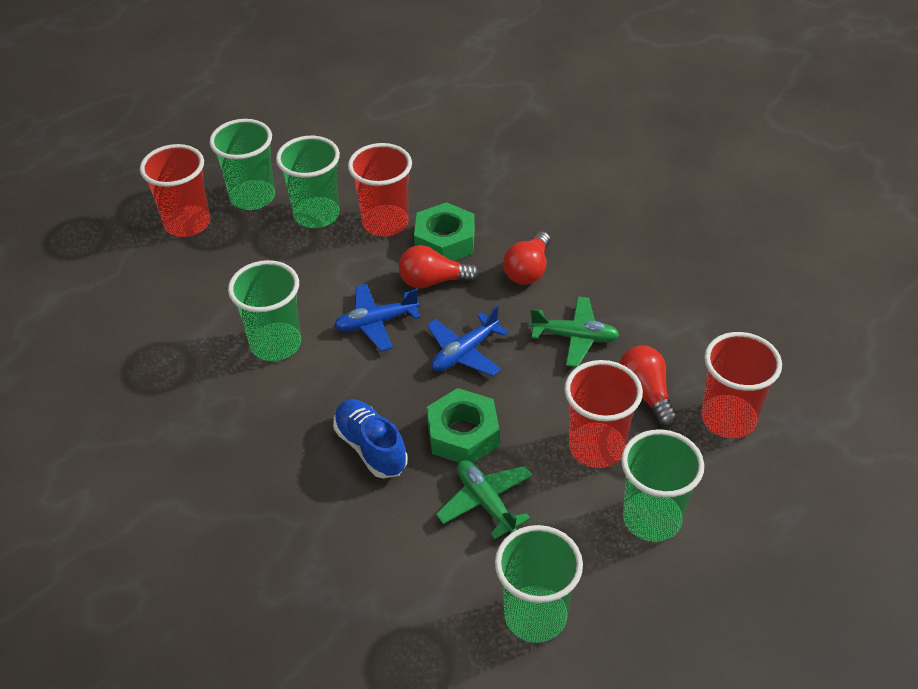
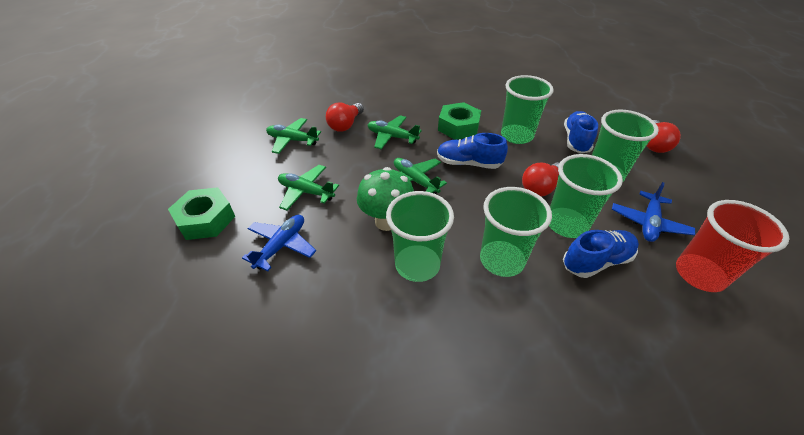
blue shoe: [333,399,408,478] = 1 -> [437,133,508,169] [563,230,639,278] [564,111,598,154] = 3
green mushroom: none = 0 -> [357,167,414,231] = 1
green plane: [436,460,533,539] [530,296,619,367] = 2 -> [266,118,321,154] [278,165,339,211] [368,115,422,149] [394,158,447,194] = 4
red cup: [140,144,210,237] [348,143,412,236] [564,360,643,468] [701,332,782,438] = 4 -> [676,200,790,292] = 1

